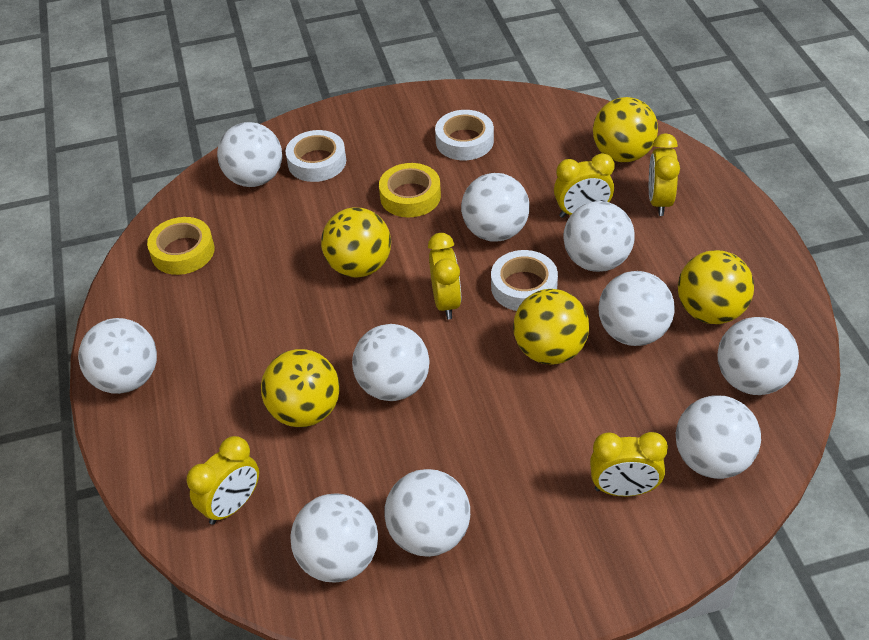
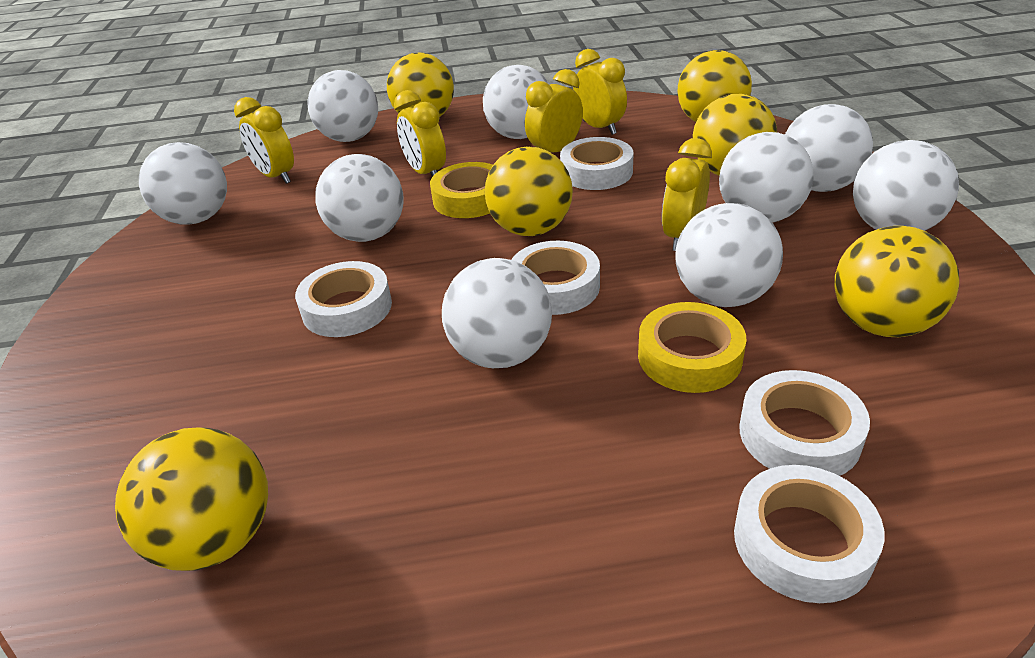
white ball: [78,318,157,394] [217,122,282,187] [290,493,378,582] [352,324,430,401] [384,469,470,557] [461,173,530,242] [563,201,635,272] [598,271,675,346] [676,395,761,479] [718,317,799,395] = 10 -> [139,142,227,224] [307,70,378,142] [315,154,404,242] [442,258,552,368] [483,65,550,139] [675,203,783,307] [719,132,814,223] [785,104,873,192] [853,140,959,231] = 9
white tape: [286,130,346,182] [435,110,494,160] [491,250,558,311] = 3 -> [295,261,392,337] [511,241,600,315] [560,137,633,190] [734,465,884,603] [739,370,870,476] = 5
yellow ball: [261,349,340,427] [321,208,391,278] [513,289,589,364] [593,97,658,162] [678,250,754,324] = 5 -> [115,427,268,571] [387,53,454,117] [485,146,573,236] [678,50,752,122] [693,94,777,176] [834,226,959,337] = 6

